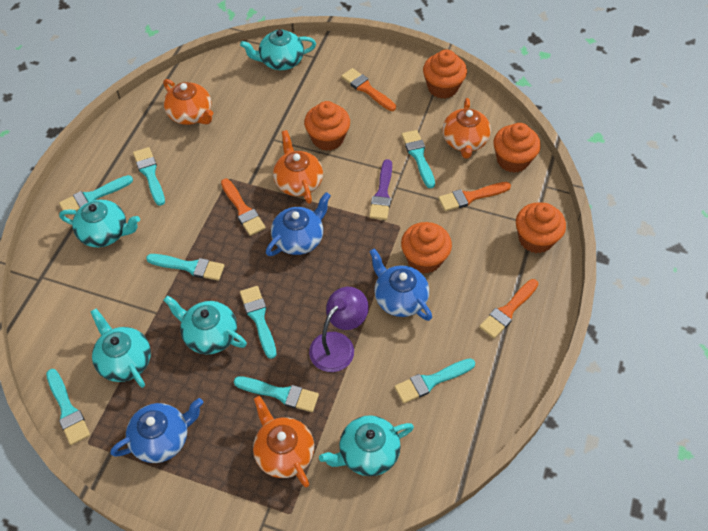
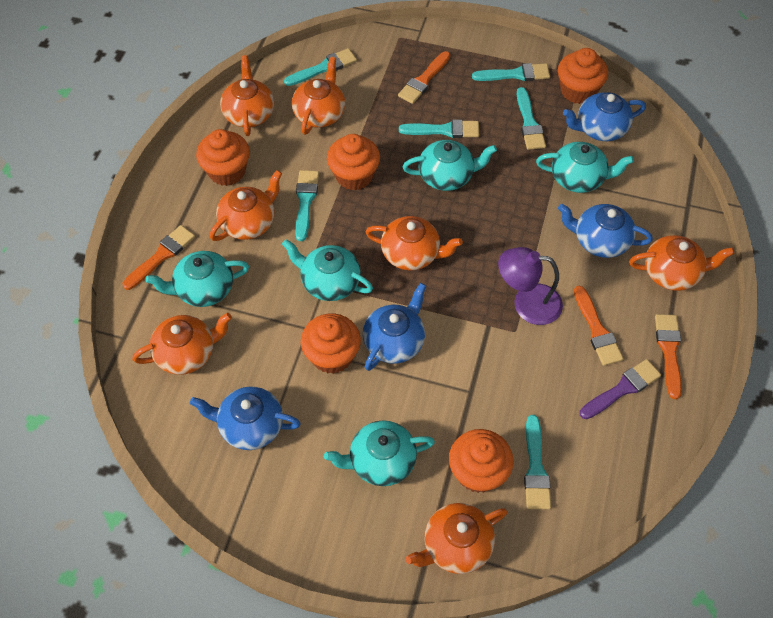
blue teapot: [110,398,203,463] [266,192,331,256] [370,249,432,321] = 3 -> [190,386,301,450] [363,283,426,371] [558,204,653,258] [563,92,646,141] = 4
orange teapot: [163,79,213,125] [253,396,314,487] [273,130,323,204] [442,98,491,159] = 4 -> [132,313,232,375] [210,170,282,241] [220,55,274,136] [292,57,345,135] [365,216,463,270] [405,503,507,574] [629,235,734,291] = 7
turquoise brush: [46,369,90,445] [59,175,133,216] [133,147,165,206] [146,254,225,281] [234,376,319,412] [240,286,276,359] [394,358,475,404] [401,130,435,188] = 8 -> [284,48,357,86] [295,170,319,241] [399,119,479,138] [472,63,550,81] [517,87,546,150] [524,415,551,509] = 6

